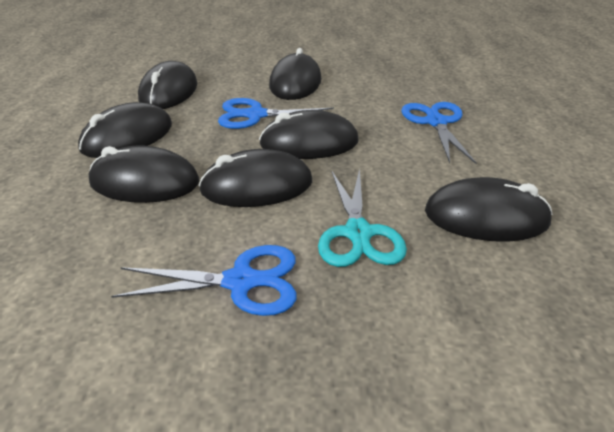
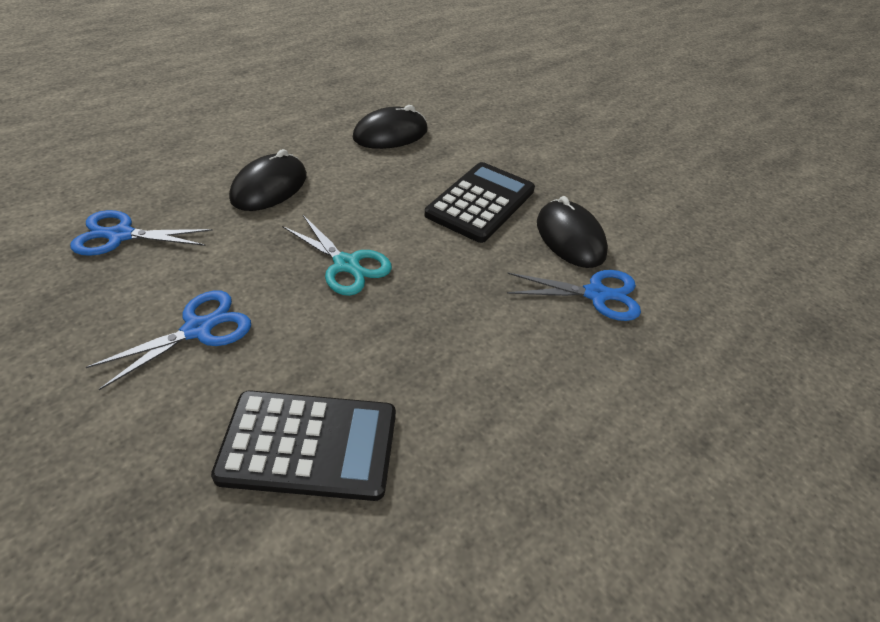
black calculator: none = 0 -> [211,390,396,501] [425,162,535,243] = 2
black mouse: [78,102,172,158] [89,146,199,203] [138,61,197,109] [199,149,312,207] [259,110,358,159] [269,48,321,100] [425,177,553,242] = 7 -> [229,149,307,211] [353,105,428,149] [537,196,608,268] = 3

